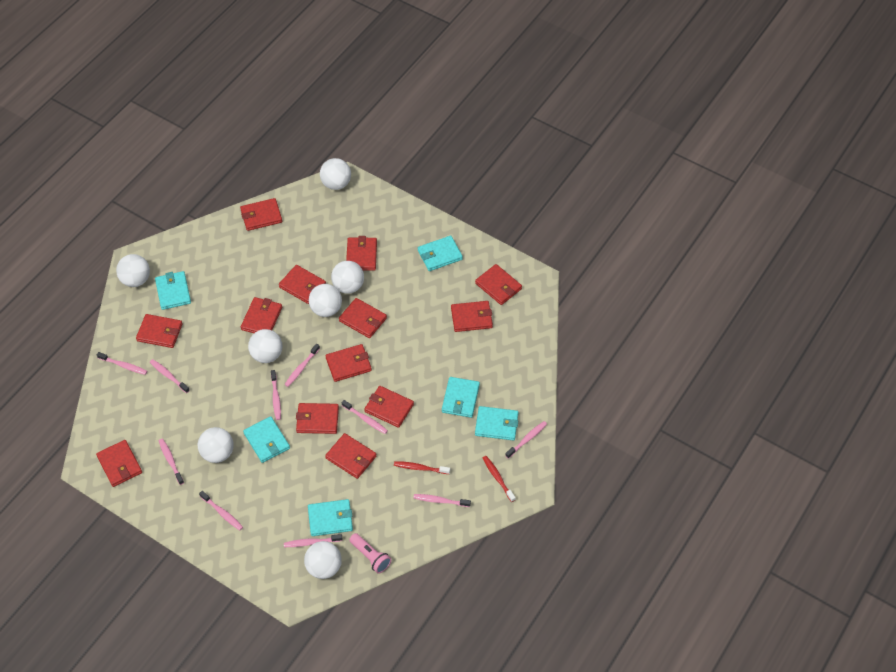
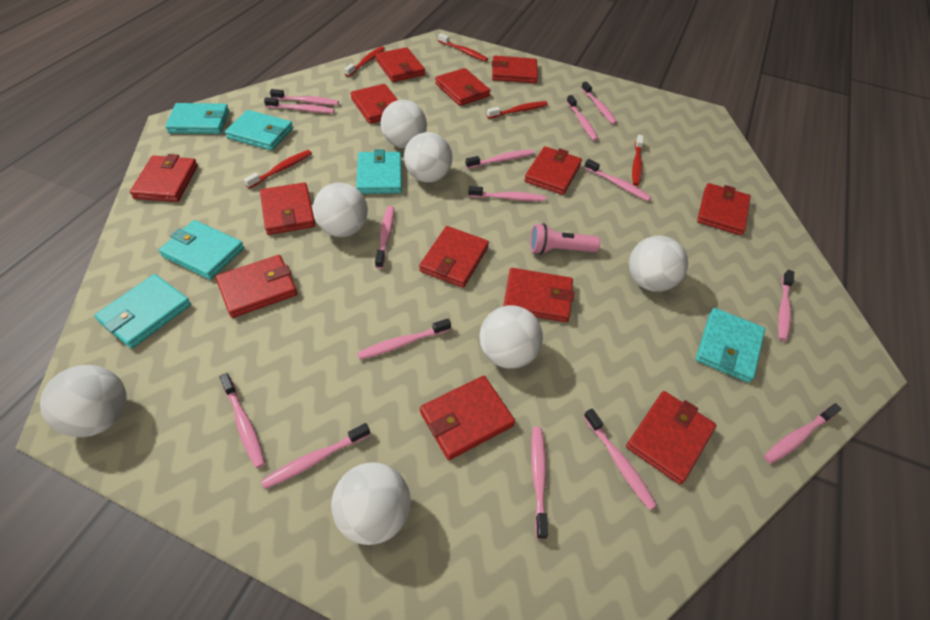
pink toothbrush: [97,352,147,375] [150,359,190,393] [159,438,184,485] [199,491,243,531] [271,370,281,420] [284,344,320,387] [284,534,343,547] [342,400,388,434] [413,494,471,507] [505,421,547,459] = 10 -> [220,373,265,468] [261,423,370,489] [264,97,335,113] [270,89,339,105] [357,319,451,360] [375,206,394,269] [465,149,534,169] [468,186,546,201] [531,427,548,539] [567,95,598,141] [581,81,617,125] [583,408,657,510] [584,159,651,201] [764,403,842,464] [778,270,794,341] = 15
red toothbrush: [394,461,450,474] [483,456,516,502] = 2 -> [244,150,312,189] [344,46,385,77] [438,33,488,62] [487,101,548,119] [632,135,644,186] = 5

